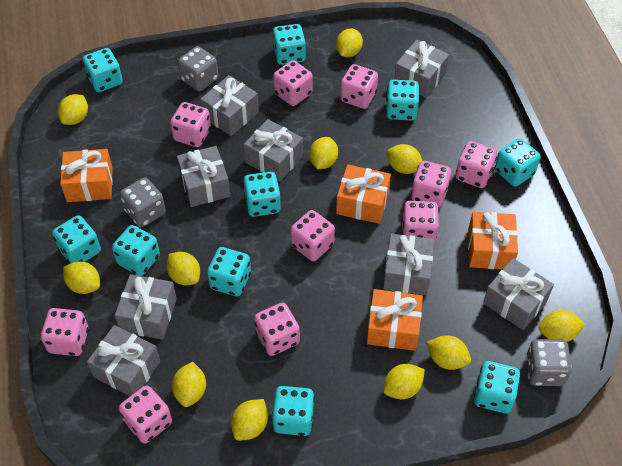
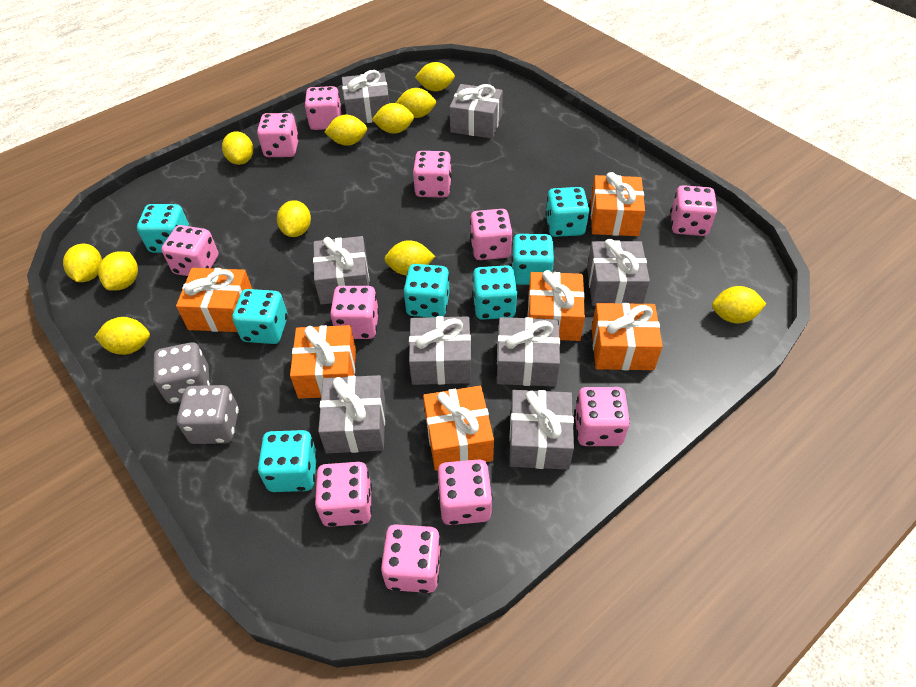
grey dice: [120,177,166,227] [178,46,218,91] [526,339,572,386] = 3 -> [154,342,210,404] [177,385,239,444] = 2
orange gift: [60,149,113,202] [336,165,391,224] [367,289,423,351] [468,212,518,269] = 4 -> [176,268,252,332] [290,325,356,399] [423,386,494,471] [527,270,585,341] [591,172,645,236] [591,303,663,370] = 6
pink dice: [41,308,89,356] [119,385,172,444] [170,102,211,147] [254,303,300,356] [273,60,313,106] [290,210,335,261] [340,64,378,109] [402,201,439,243] [411,161,451,207] [456,141,497,188] = 10 -> [162,225,219,276] [257,113,299,157] [305,86,342,130] [315,462,372,527] [330,286,379,339] [381,524,441,593] [413,151,452,198] [437,459,493,525] [470,209,513,260] [574,387,630,446] [671,185,717,236] = 11
turquoise dice: [52,215,101,263] [83,48,123,92] [112,225,160,276] [207,247,251,297] [243,172,281,217] [272,24,306,65] [272,386,314,436] [386,79,420,121] [474,361,520,413] [495,138,541,187] = 10 -> [137,204,189,253] [232,289,288,344] [258,430,318,492] [403,264,450,317] [472,265,517,320] [511,234,554,285] [545,187,589,237] = 7

